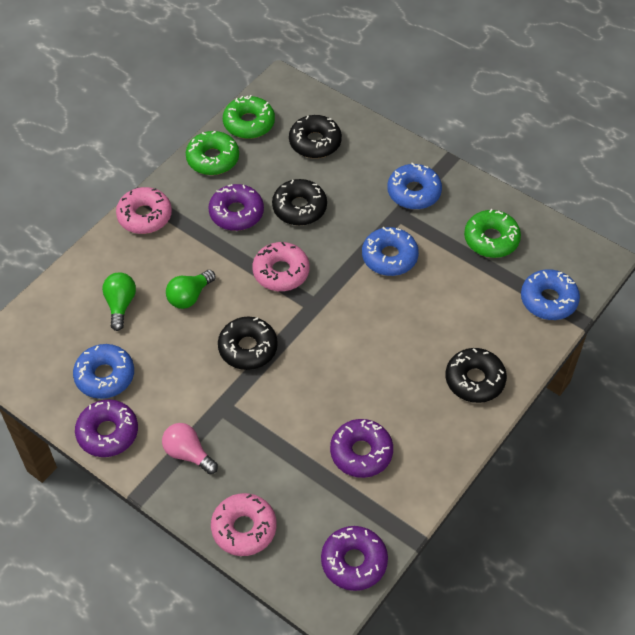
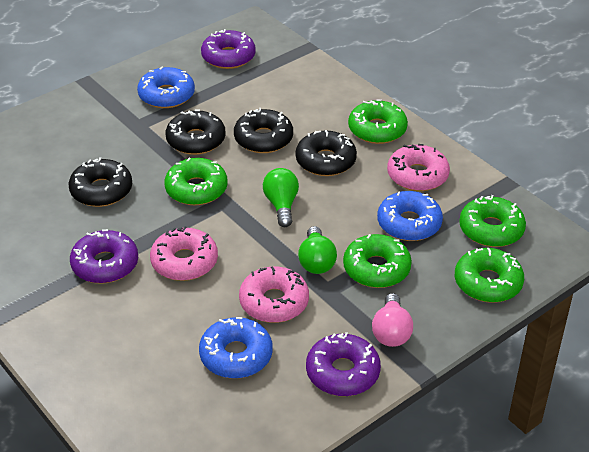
blue donut: [73,344,134,399] [362,227,419,276] [387,162,442,209] [521,269,580,320] = 4 -> [137,67,195,108] [199,317,273,379] [377,191,443,241] = 3
green donut: [186,131,239,175] [223,95,275,139] [464,209,521,258] = 3 -> [164,158,228,205] [343,234,412,288] [348,100,408,144] [455,248,524,303] [459,195,526,247] = 5
purple donut: [75,399,138,457] [208,184,264,231] [321,526,388,591] [330,419,393,478] = 4 -> [70,229,138,284] [201,29,256,69] [306,332,381,396] = 3

